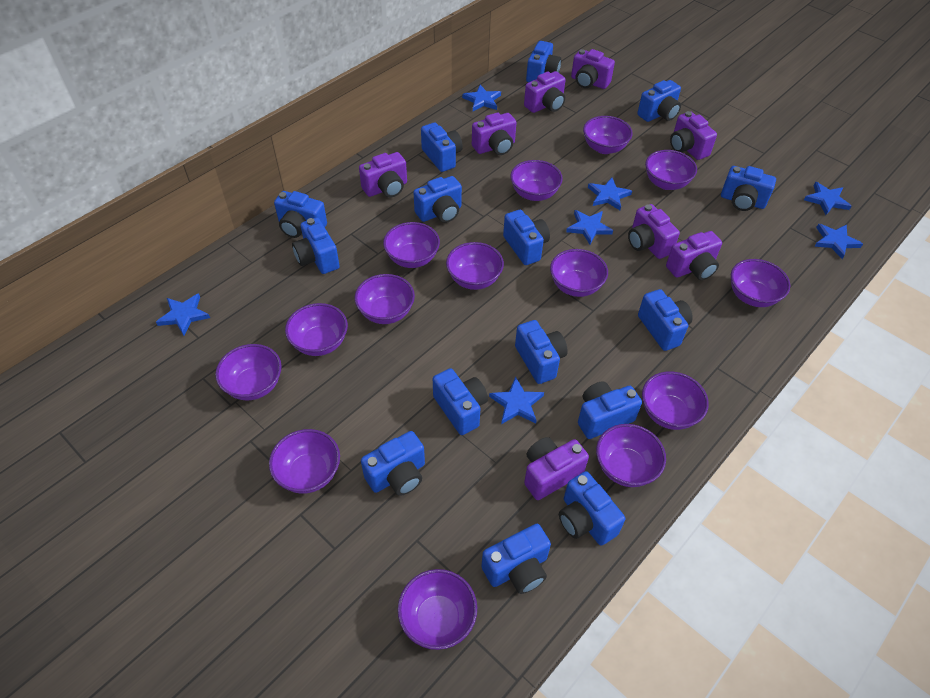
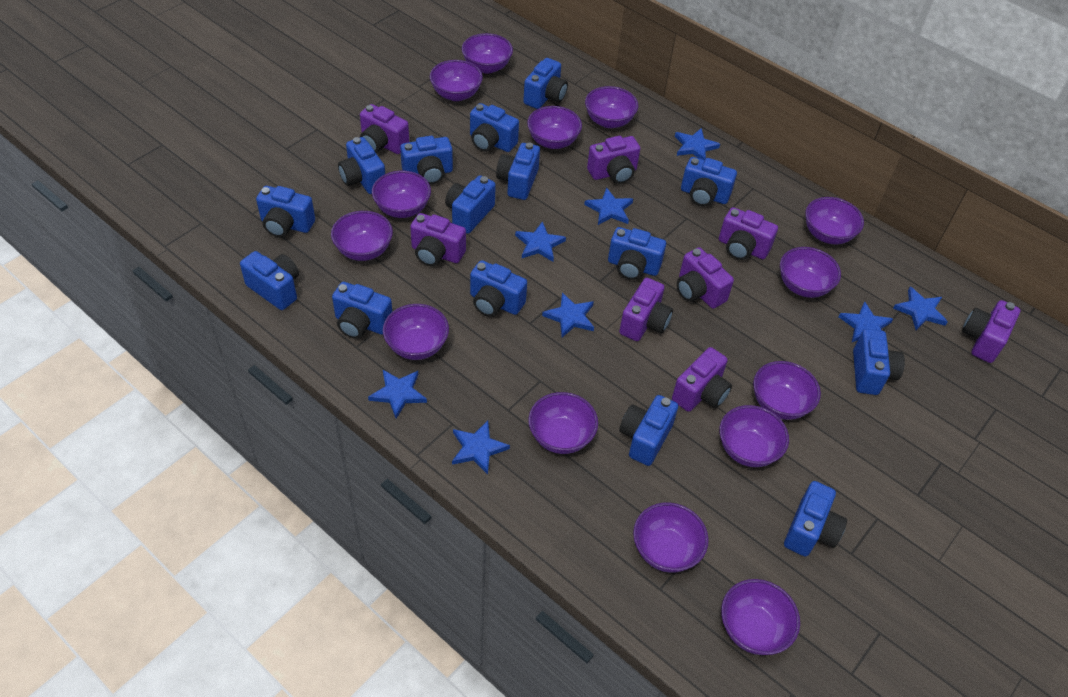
blue star: [156,293,210,336] [462,85,501,111] [489,376,544,424] [566,210,613,244] [588,178,632,210] [804,182,851,215] [814,224,863,259] = 7 -> [368,370,427,419] [452,421,510,475] [515,221,566,262] [542,292,594,337] [584,187,633,225] [675,128,720,160] [839,302,893,342] [893,287,948,330] = 8

